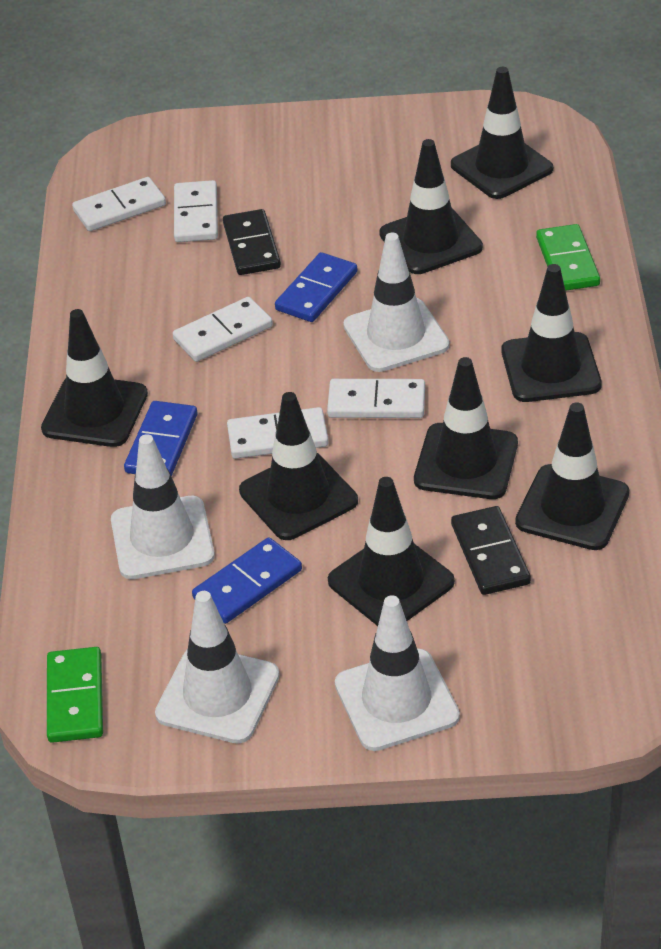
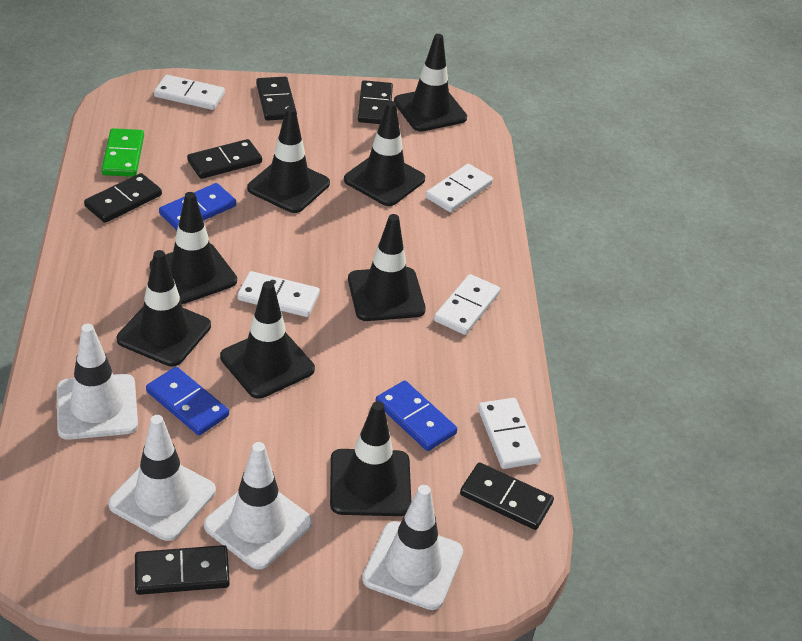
black domino: [223,209,281,275] [451,506,531,595] = 2 -> [84,173,162,223] [135,545,230,595] [187,139,262,179] [256,77,297,121] [358,80,393,124] [460,462,554,530] = 6
green domino: [47,647,103,743] [536,224,600,291] = 2 -> [101,128,144,177] = 1

